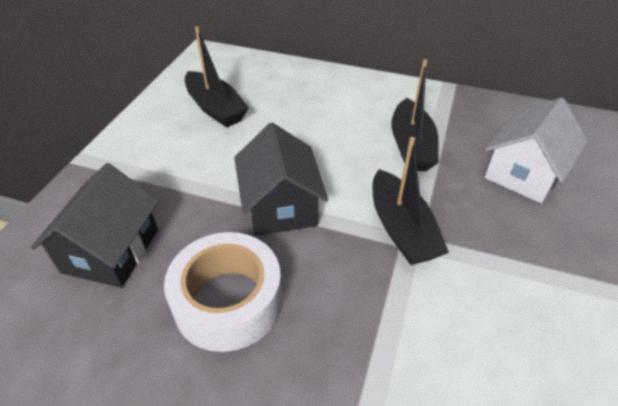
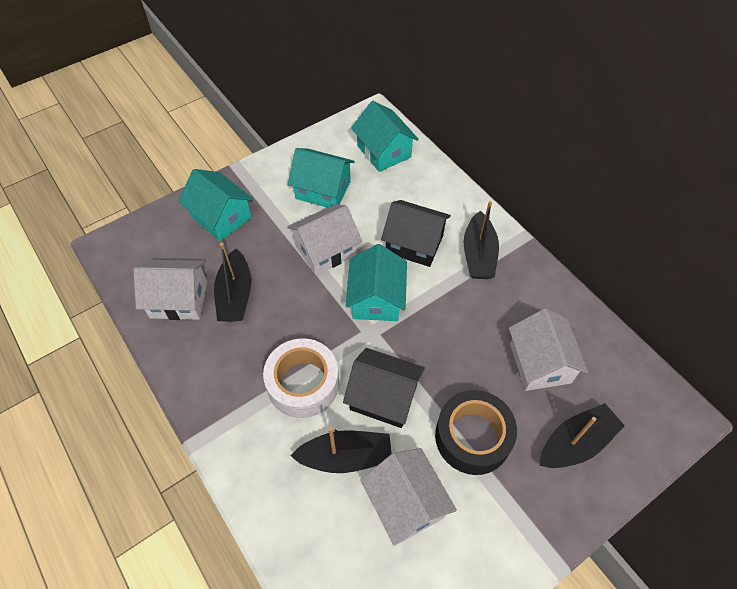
black boat: [185,26,249,128] [373,137,449,265] [391,59,439,171] = 3 -> [214,243,251,322] [290,427,392,473] [463,201,499,279] [540,403,625,468] = 4
black tape: none = 0 -> [435,390,517,475] = 1
turquoise house: none = 0 -> [178,169,254,241] [288,148,355,208] [345,244,407,321] [351,101,419,172] = 4
white house: [485,98,587,203] = 1 -> [133,260,207,320] [287,205,362,275] [360,448,457,546] [509,309,588,391] = 4

